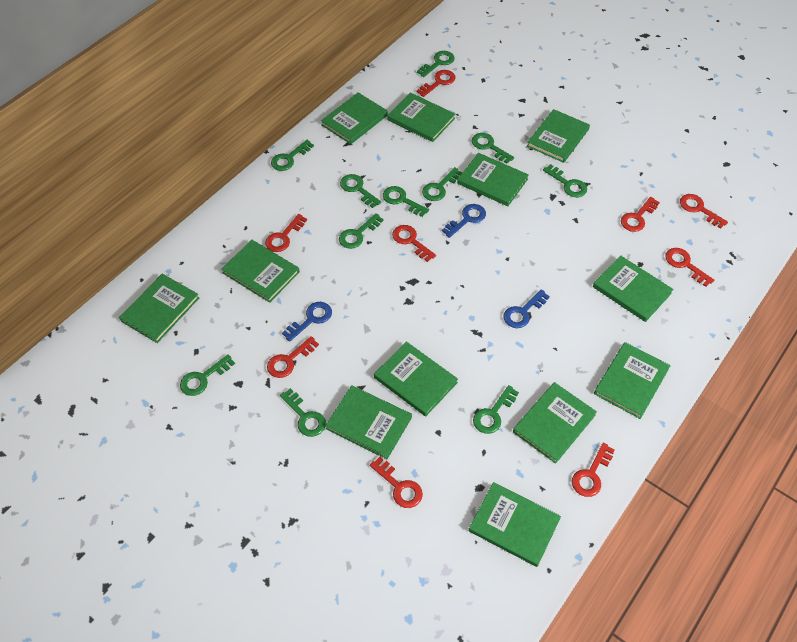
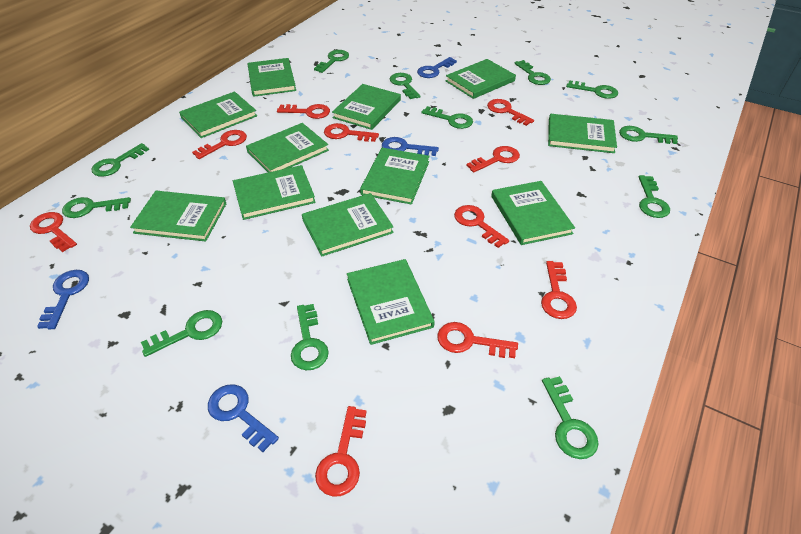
blue key: [282,302,332,342] [442,204,486,238] [504,289,550,328] = 3 -> [37,270,89,329] [208,384,279,452] [382,137,439,156] [417,57,457,78] = 4
green key: [180,354,235,396] [271,140,314,171] [280,388,326,437] [339,213,384,249] [340,174,381,208] [383,186,429,217] [417,51,455,77] [422,167,463,201] [472,133,514,164] [473,385,519,434] [543,164,587,197] = 11 -> [62,197,131,218] [91,143,149,177] [141,310,222,357] [291,304,329,370] [314,50,349,73] [390,73,421,99] [421,106,473,129] [515,60,551,85] [542,376,599,459] [566,80,618,99] [619,126,678,144] [639,175,670,218] = 12
red key: [265,214,307,252] [267,336,319,378] [370,457,423,508] [392,225,436,262] [417,70,456,97] [572,443,615,497] [621,197,660,232] [665,248,714,287] [680,194,728,229] = 9 -> [30,212,77,252] [192,130,247,159] [277,104,330,119] [315,406,367,497] [324,123,379,142] [437,322,518,358] [454,205,509,248] [466,146,520,173] [487,99,534,126] [541,261,577,319] = 10

